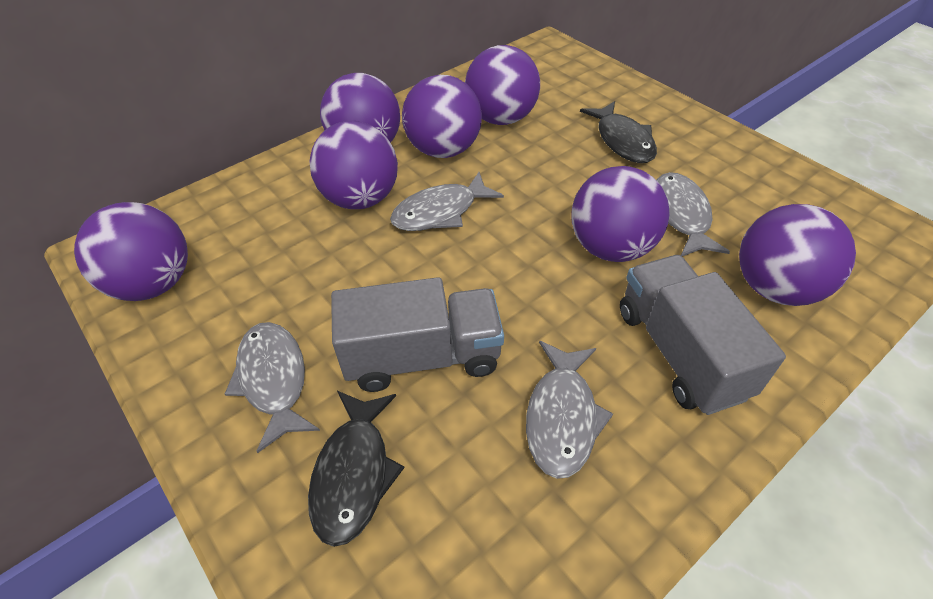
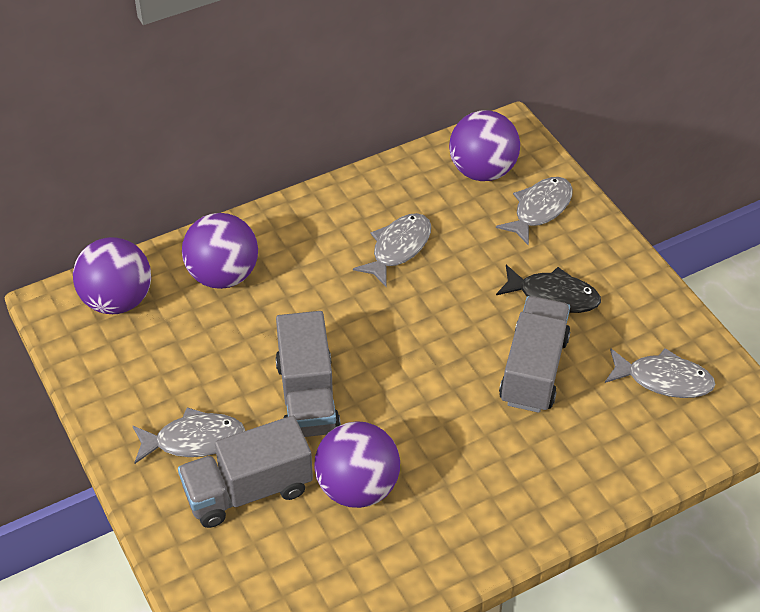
black fish: [308,391,404,547] [580,101,657,163] = 2 -> [496,265,601,313] = 1
grey truck: [331,277,504,392] [620,255,786,415] = 2 -> [178,415,313,528] [275,311,341,437] [499,296,570,413] = 3
purple ball: [74,202,188,301] [309,121,398,209] [320,73,400,143] [402,75,482,158] [465,45,540,125] [571,166,669,262] [739,204,856,306] = 7 -> [73,237,151,314] [182,213,258,289] [314,421,400,508] [449,110,520,181] = 4

